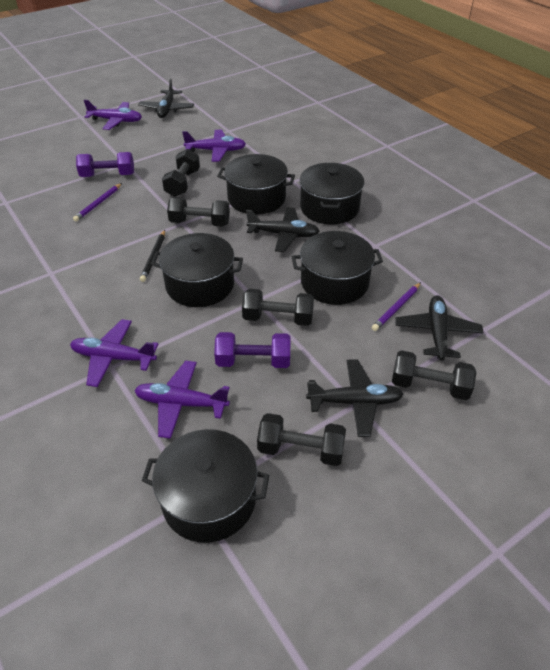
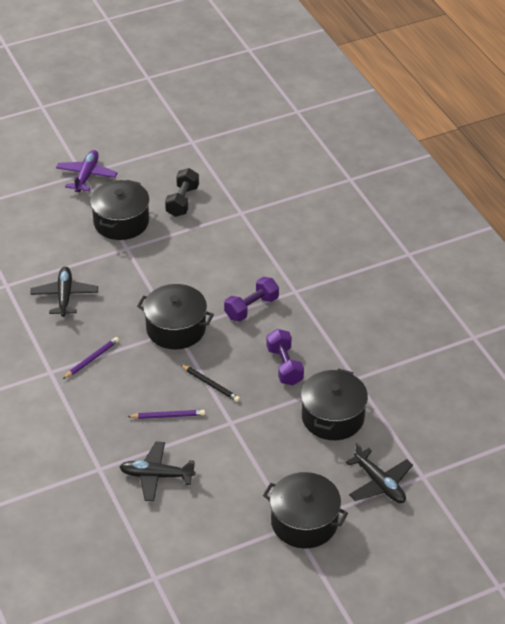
black dumbbell: [162,149,200,197] [167,197,230,227] [242,289,314,326] [257,413,346,466] [392,350,476,400] = 5 -> [165,168,199,217] = 1
black plane: [138,78,194,118] [246,207,320,252] [306,359,403,437] [395,295,483,361] = 4 -> [30,267,98,317] [120,441,195,502] [346,443,413,503] = 3
black pot: [142,429,269,543] [151,233,243,307] [217,154,295,215] [291,231,383,305] [300,163,364,224] = 5 -> [90,180,150,240] [137,284,214,349] [263,472,348,549] [301,368,368,440] = 4
purple plane: [70,319,158,387] [84,100,142,130] [134,361,230,439] [182,130,246,162] = 4 -> [56,150,118,192] = 1

